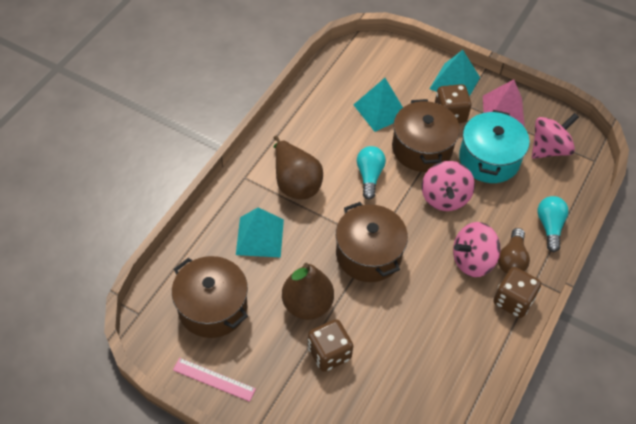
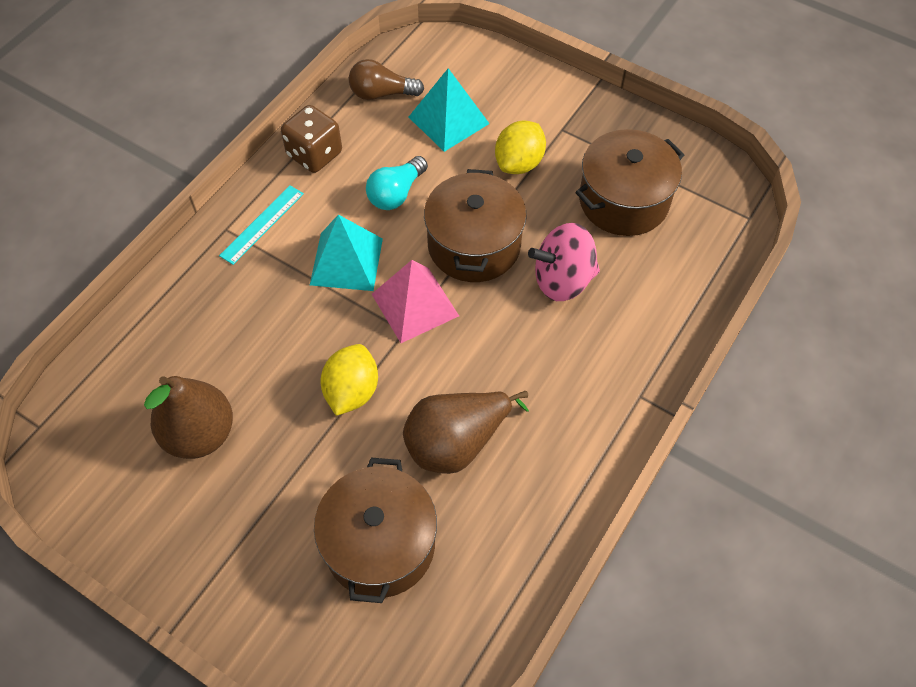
brown dice: [308,319,353,372] [435,84,471,123] [493,267,541,318] = 3 -> [281,105,342,173] = 1
pink ruler: [173,358,256,402] = 1 -> none = 0
pink spinning top: [422,161,475,211] [453,222,500,277] [532,113,579,159] = 3 -> [528,223,600,301] = 1
turquoise light bulb: [357,146,386,199] [537,196,569,252] = 2 -> [366,156,428,210] = 1
turquoise pot: [459,110,530,183] = 1 -> none = 0
turquoise pyramid: [236,207,284,258] [354,78,403,132] [430,50,480,97] = 3 -> [310,215,383,291] [409,68,490,152] = 2
turquoise ruler: none = 0 -> [219,185,304,265] = 1
yellow lemon: none = 0 -> [321,344,378,416] [495,121,546,174] = 2

